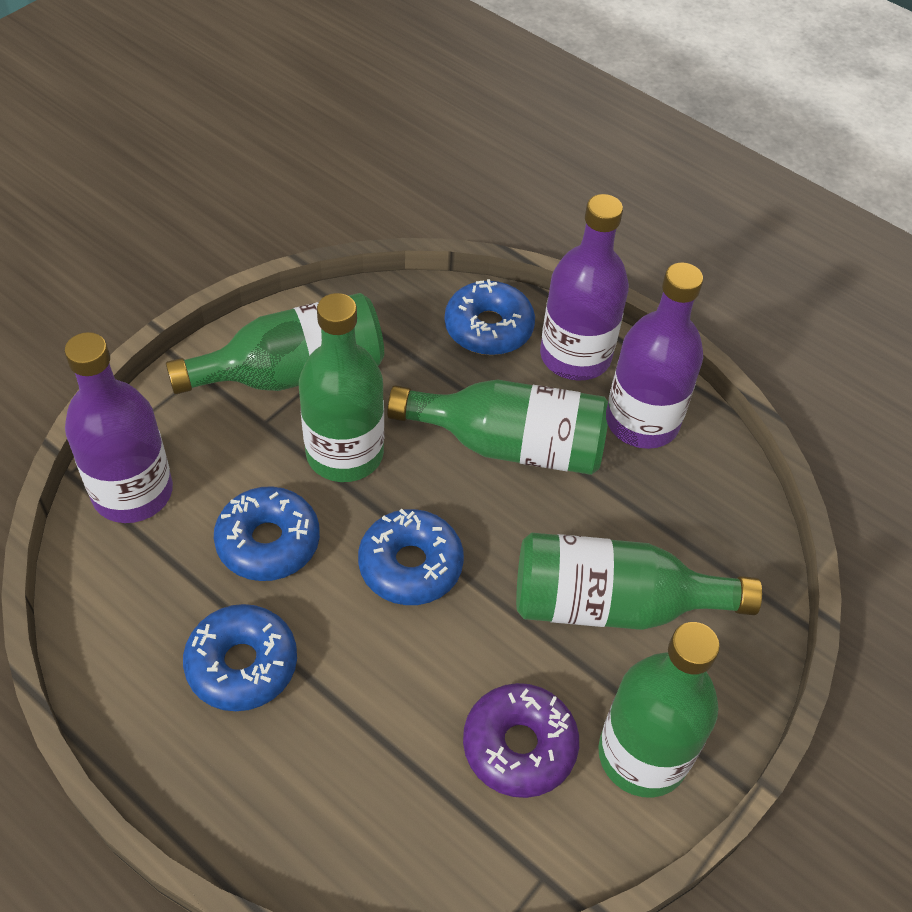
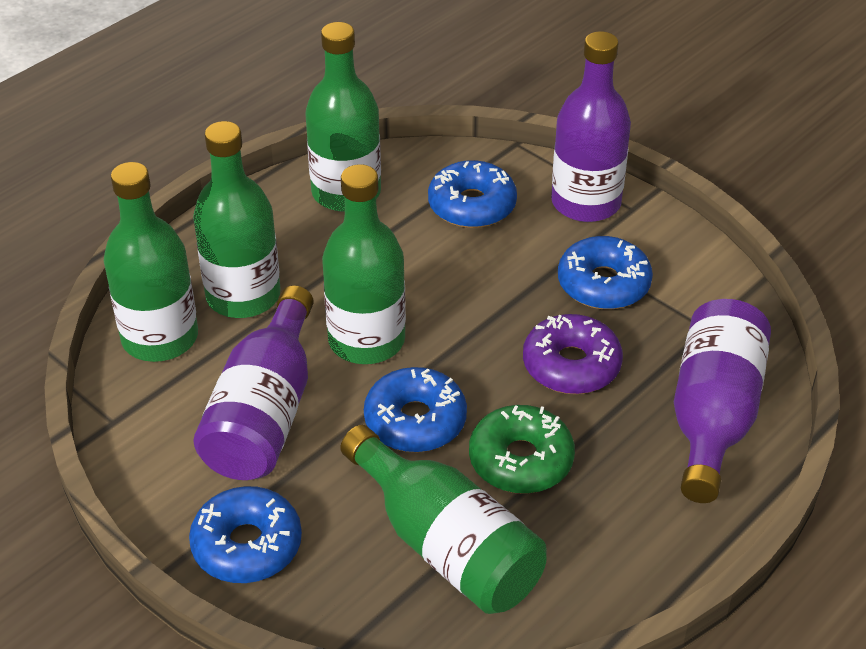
green donut: none = 0 -> [469,405,575,494] = 1

